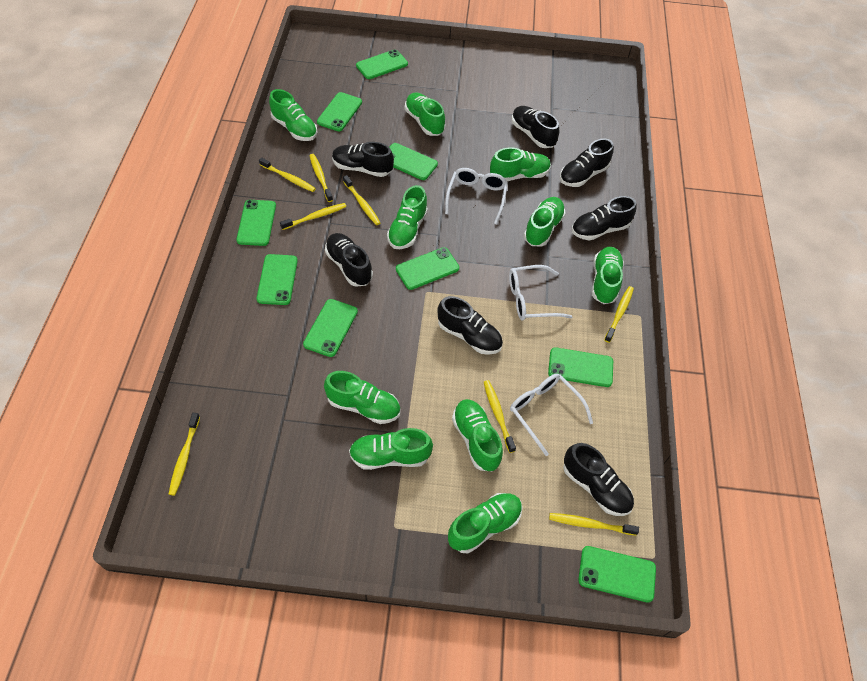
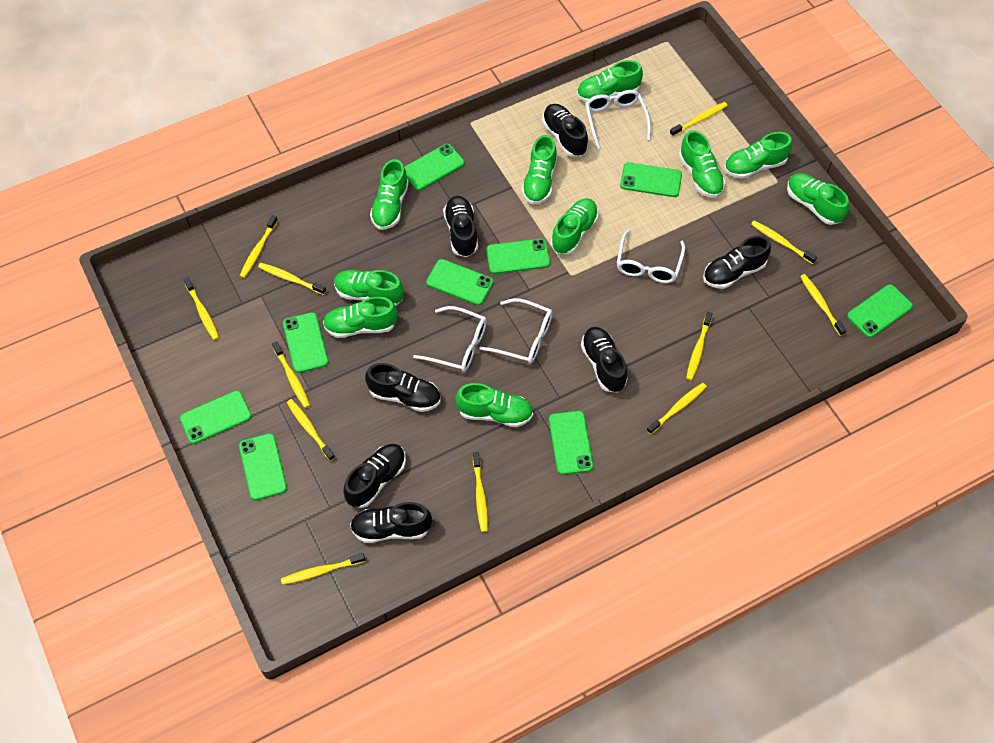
white glasses: [445,168,508,224] [509,265,572,321] [510,374,593,456] = 3 -> [413,306,487,372] [479,298,553,364] [585,90,651,149] [617,229,685,283] = 4
yellow toothbrush: [169,413,200,496] [259,158,316,192] [280,203,346,230] [309,154,333,202] [343,175,380,225] [484,380,516,453] [549,513,639,535] [604,286,634,343] = 8 -> [183,277,219,340] [240,215,278,278] [258,263,326,295] [272,341,310,408] [281,553,365,585] [287,399,335,461] [473,452,488,532] [647,383,707,434] [670,102,728,137] [686,312,713,381] [751,221,817,264] [800,274,847,336] = 12

